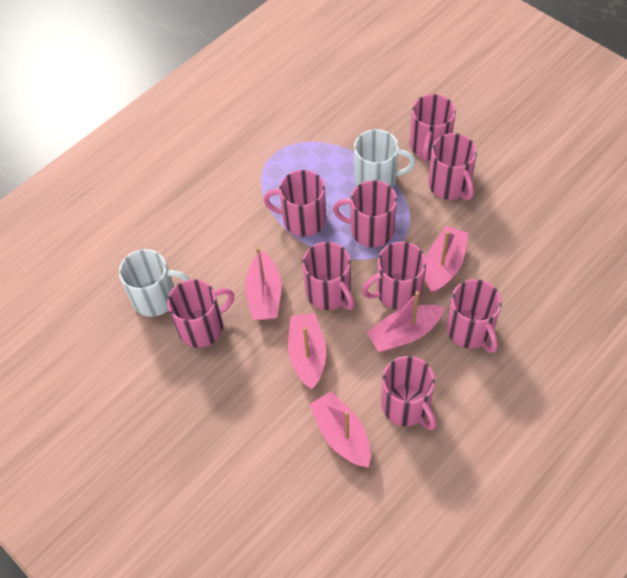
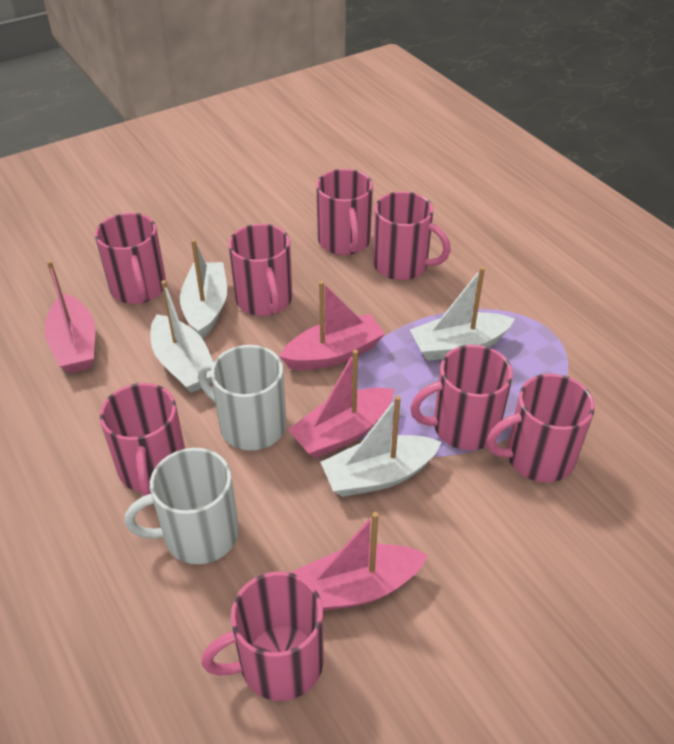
pink boat: [245,247,281,320] [288,313,326,389] [309,391,371,468] [366,291,444,352] [425,226,468,293] = 5 -> [45,260,95,373] [279,281,385,370] [288,350,394,458] [290,512,428,611] = 4
pink mug: [167,279,235,348] [264,170,326,237] [302,242,354,310] [333,180,397,248] [362,241,426,310] [381,356,437,430] [409,94,456,162] [428,133,477,200] [446,279,502,353] = 9 -> [95,213,167,304] [100,383,185,496] [201,572,324,701] [228,224,292,316] [316,169,373,255] [373,191,451,280] [410,345,513,450] [487,374,595,483] = 8
white boat: none = 0 -> [150,280,213,393] [180,239,227,339] [320,396,441,497] [410,267,514,361] = 4

